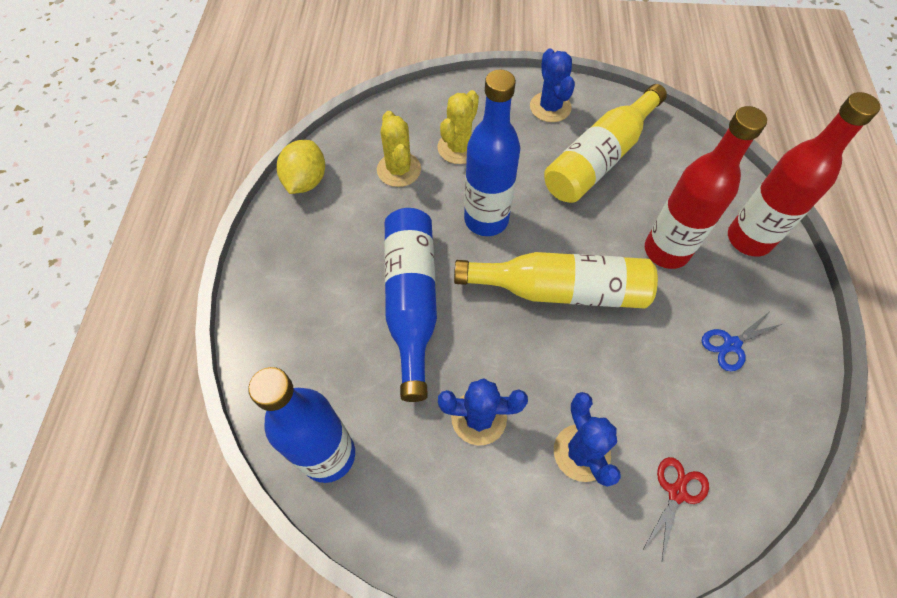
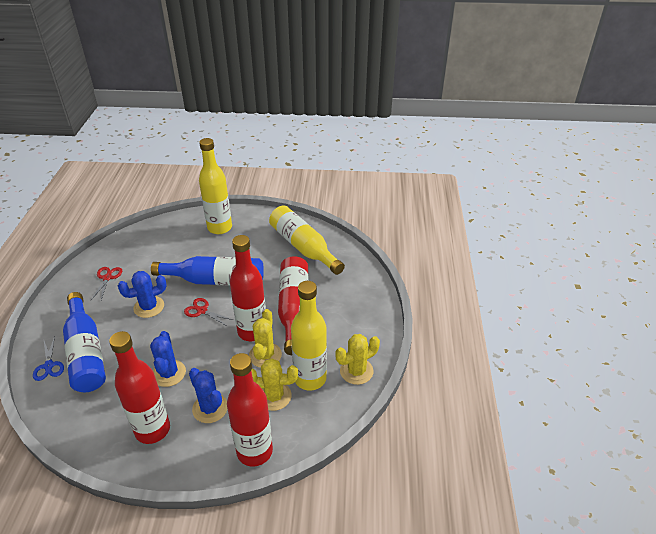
blue bottle: [248,367,355,483] [384,208,437,402] [464,70,520,236] = 3 -> [63,292,106,392] [151,256,264,286] = 2
red bottle: [645,106,767,269] [728,92,880,257] = 2 -> [109,331,170,444] [227,353,273,466] [230,235,266,341] [278,256,309,355] = 4
red scissors: [643,457,709,561] = 1 -> [91,267,122,300] [184,298,233,326] = 2
yellow bottle: [454,252,658,308] [544,84,667,203] = 2 -> [199,138,232,234] [269,206,345,275] [291,281,327,391] = 3
yellow cactus: [377,111,421,187] [437,90,479,164] = 2 -> [249,309,282,368] [251,359,298,411] [335,334,380,385] = 3
yellow lemon: [277,140,325,194] = 1 -> none = 0

